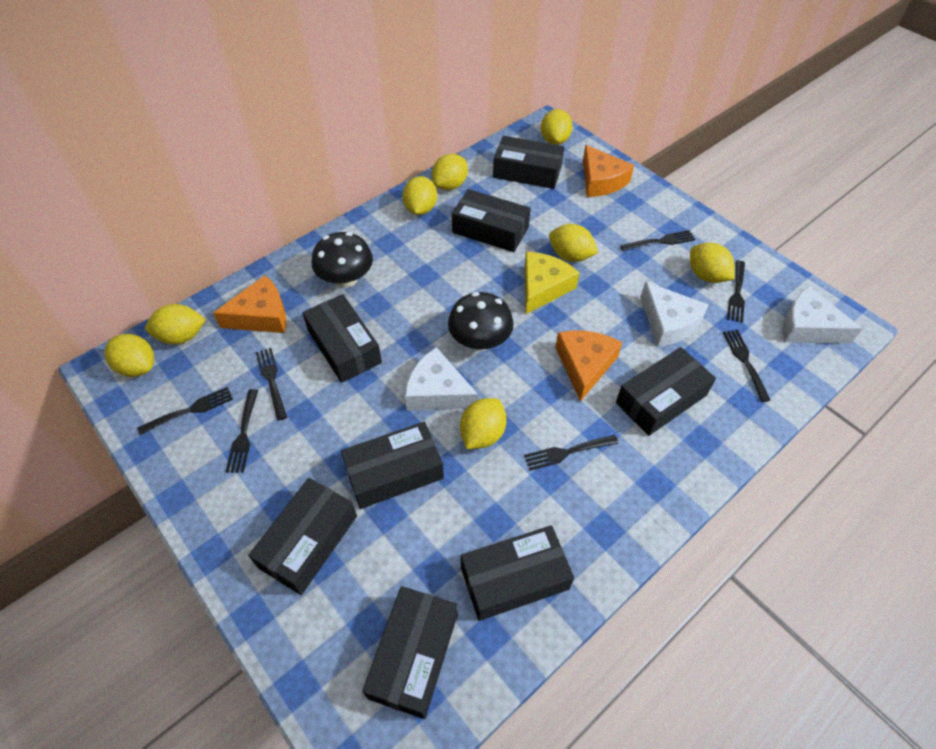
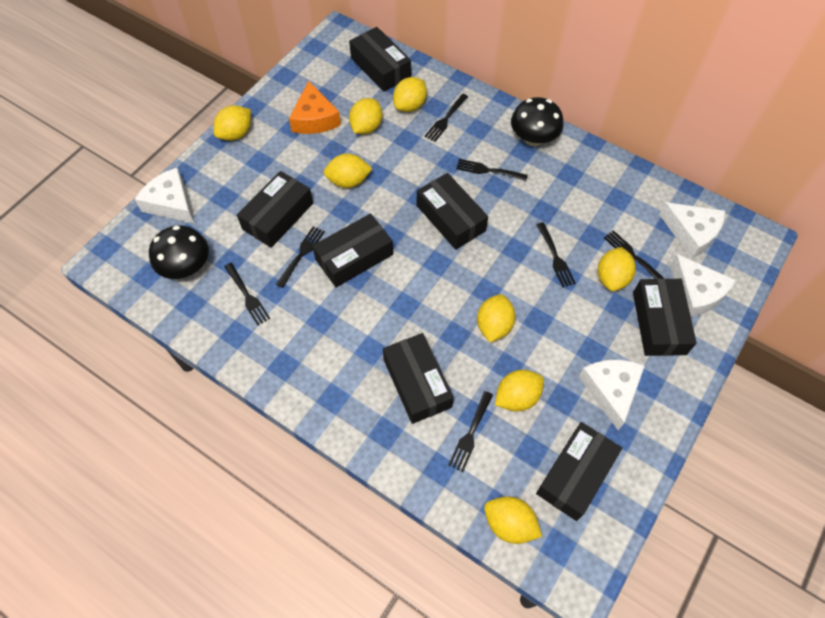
black box: [248,478,357,595] [302,294,382,383] [341,422,444,509] [362,586,458,719] [452,189,531,252] [461,525,574,621] [493,136,564,189] [616,347,716,436] = 8 -> [237,171,313,248] [312,214,393,287] [349,27,411,92] [383,333,454,424] [417,173,488,250] [536,422,622,521] [633,278,697,356] = 7
orange cheese: [213,275,286,333] [555,331,622,402] [583,145,634,197] = 3 -> [289,81,341,134] = 1
white cheese: [405,347,478,410] [640,281,708,347] [782,286,863,344] = 3 -> [134,168,194,223] [579,360,645,430] [659,202,725,258] [670,254,736,317] = 4
yellow cheese: [524,252,580,314] = 1 -> none = 0

